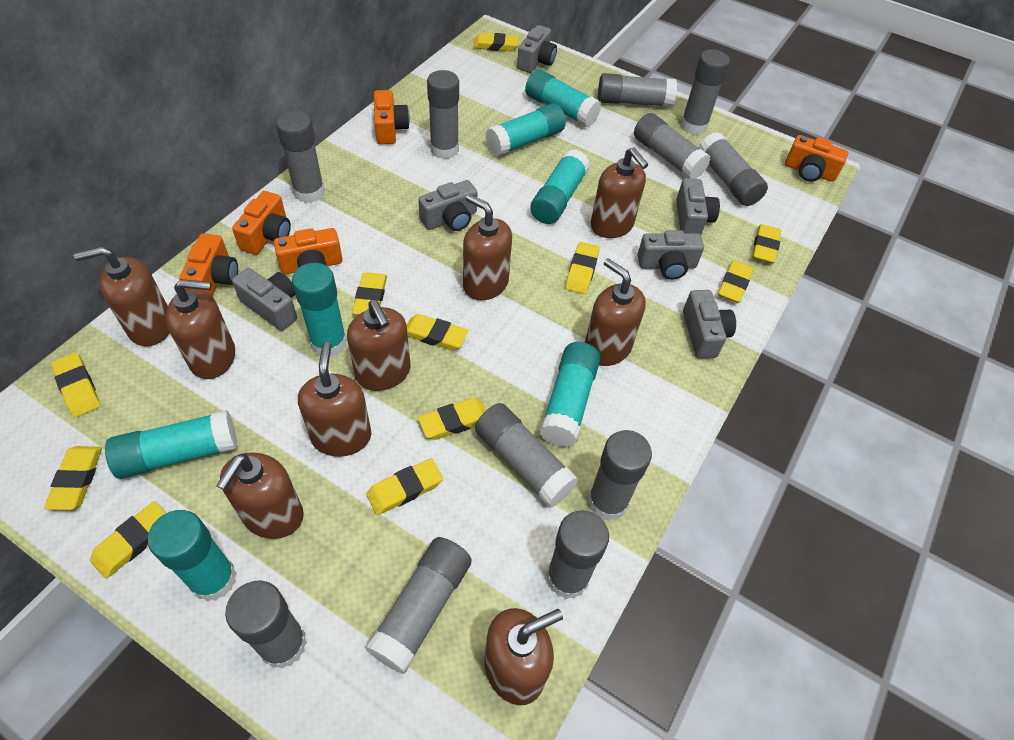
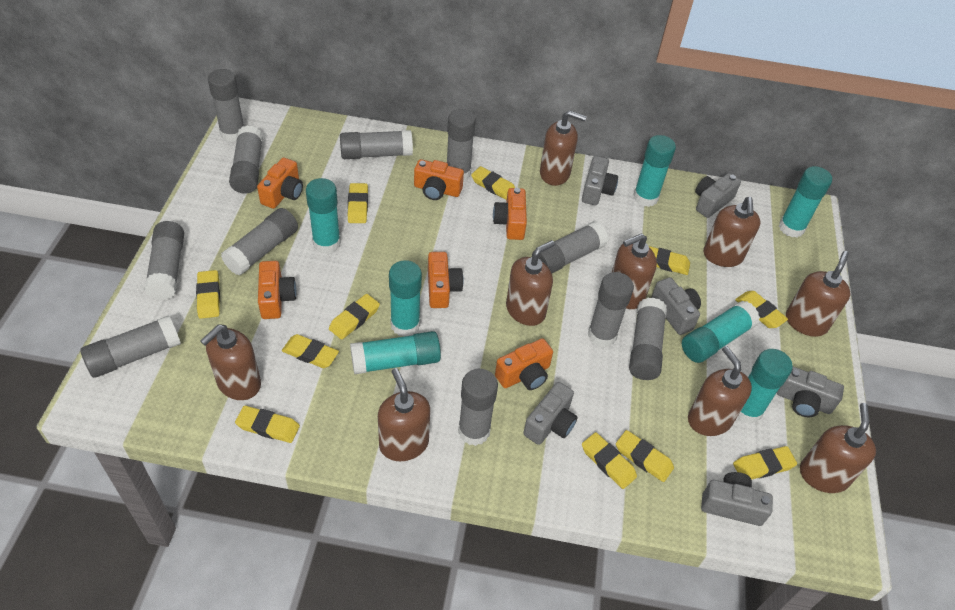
orange camera: [179,234,238,296] [232,191,291,255] [274,228,343,274] [374,90,410,144] [785,135,848,182] = 5 -> [257,158,303,209] [258,261,297,319] [414,159,464,200] [428,252,464,308] [493,188,527,240] [495,338,553,390] = 6

